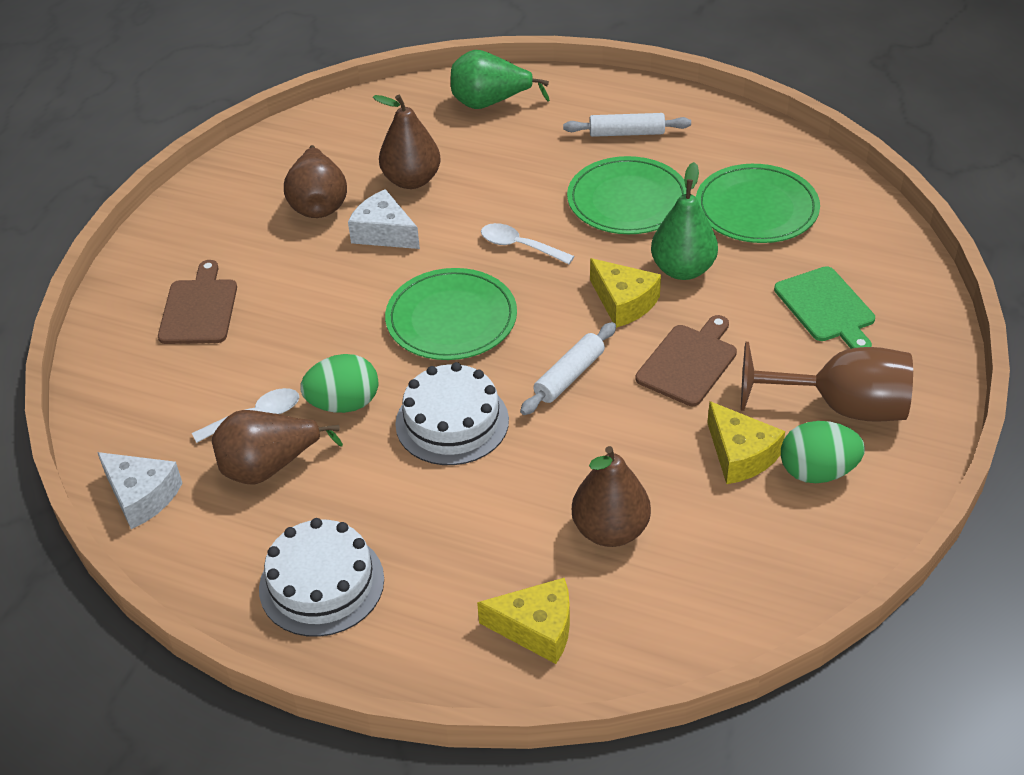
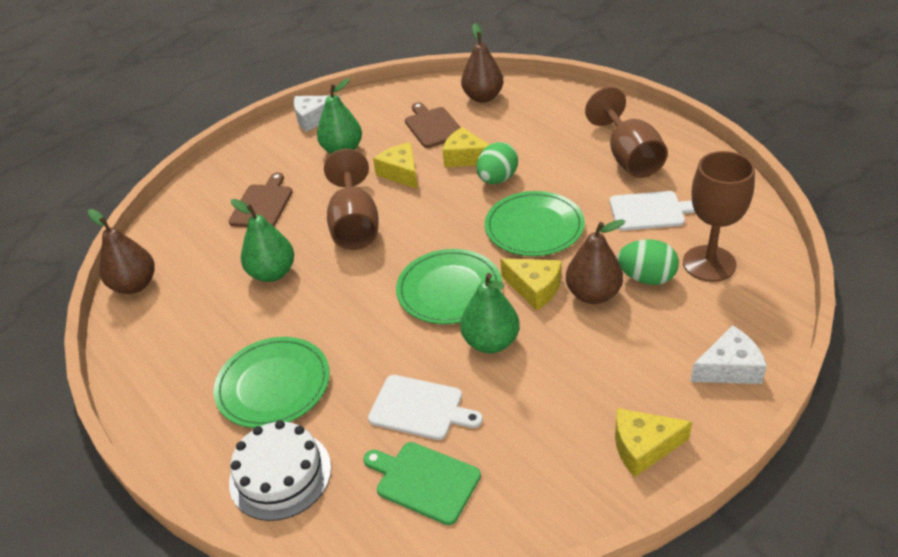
brown goblet: [741,342,913,422] = 1 -> [324,149,379,250] [585,87,668,178] [683,151,755,282] = 3
brown pear: [212,410,343,485] [284,145,347,218] [373,95,441,189] [572,446,651,547] = 4 -> [88,209,155,294] [461,23,504,103] [566,219,625,304] = 3
green pear: [451,50,550,109] [651,162,718,280] = 2 -> [231,199,294,282] [317,78,362,154] [460,273,520,353] = 3
white cake: [259,518,384,637] [395,362,509,465] = 2 -> [229,420,331,521] = 1
white cutting board: none = 0 -> [368,375,483,440] [610,191,695,231] = 2
white rolling pin: [520,322,616,415] [563,113,691,137] = 2 -> none = 0
white spoon: [192,388,299,443] [481,223,574,264] = 2 -> none = 0
yellow cheese: [477,578,570,664] [590,258,661,328] [707,401,785,484] = 3 -> [373,142,418,189] [442,127,489,167] [501,258,561,311] [615,408,692,477] = 4

